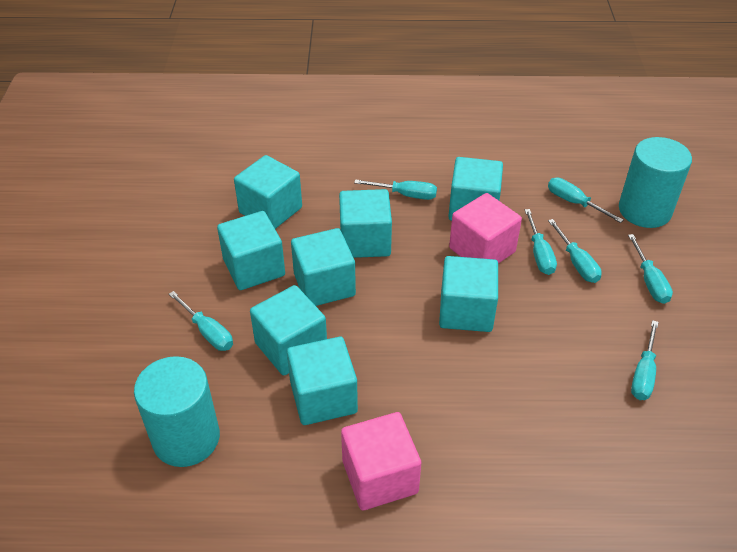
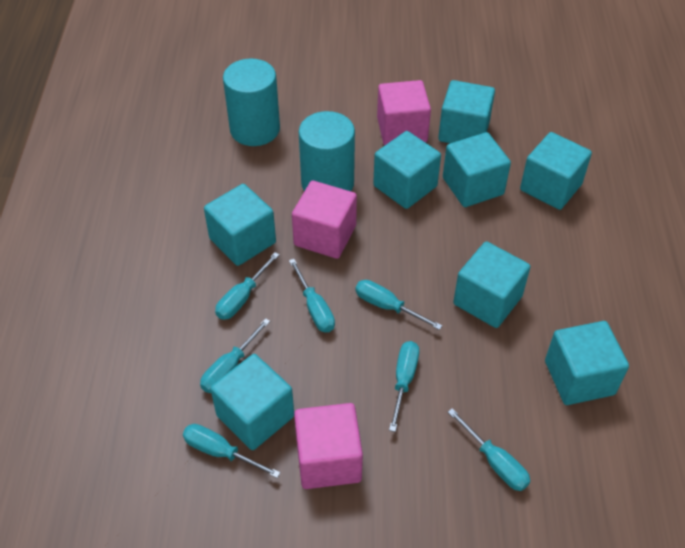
pink cube: [341,412,421,511] [449,193,522,263] = 2 -> [292,180,357,259] [294,403,363,489] [377,80,431,146] = 3

